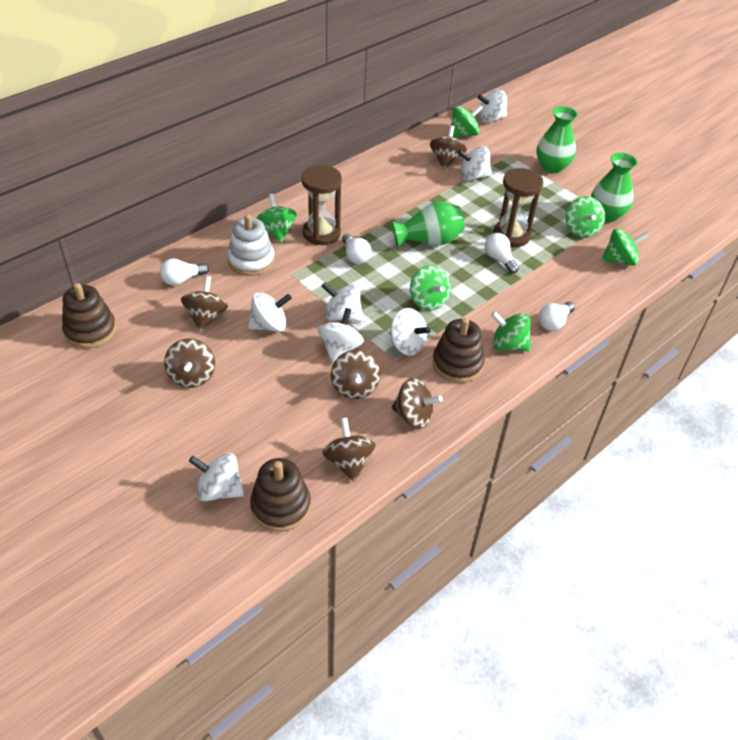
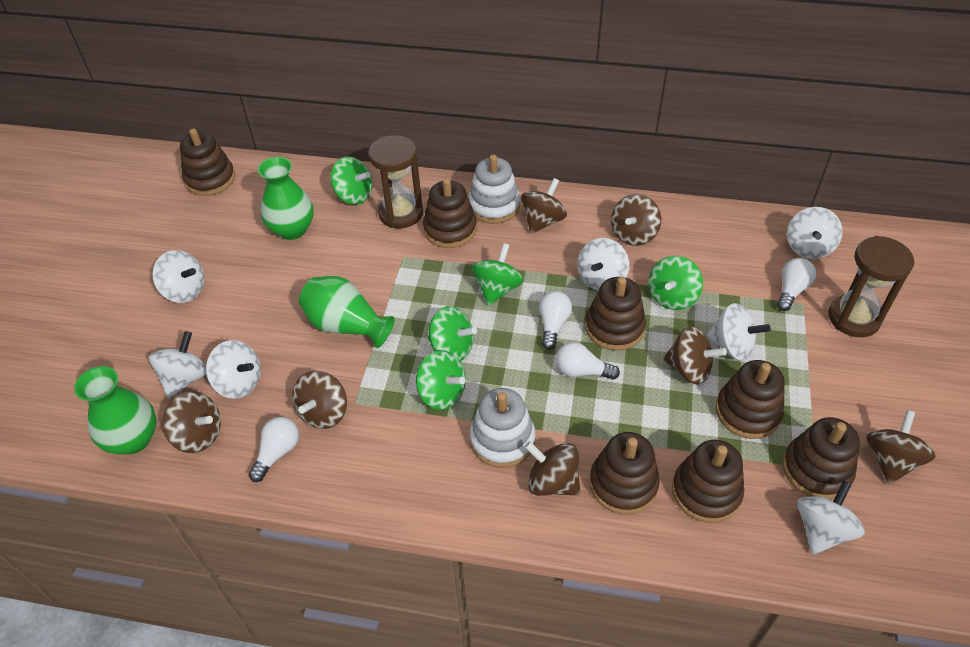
brown spinning top: [164,339,215,388] [181,276,228,331] [322,418,376,482] [331,350,381,399] [391,378,443,429] [430,125,467,169] = 6 -> [162,391,221,453] [292,371,347,429] [521,178,567,234] [524,441,580,496] [611,194,661,246] [663,326,727,385] [867,410,936,484] = 7
brown stacking toy: [62,283,116,348] [250,458,311,532] [432,318,485,383] = 3 -> [180,129,235,196] [423,178,477,248] [585,277,646,351] [589,432,660,515] [672,440,744,523] [716,360,785,439] [782,417,860,499] = 7
green spinning top: [256,194,297,243] [410,265,451,311] [451,105,483,137] [491,311,531,351] [566,196,605,238] [601,228,649,266] = 6 -> [330,156,373,205] [416,350,466,410] [428,306,477,361] [472,243,524,306] [648,256,703,310] = 5
white stacking toy: [228,214,275,276] = 1 -> [468,155,520,224] [470,388,535,468] = 2

